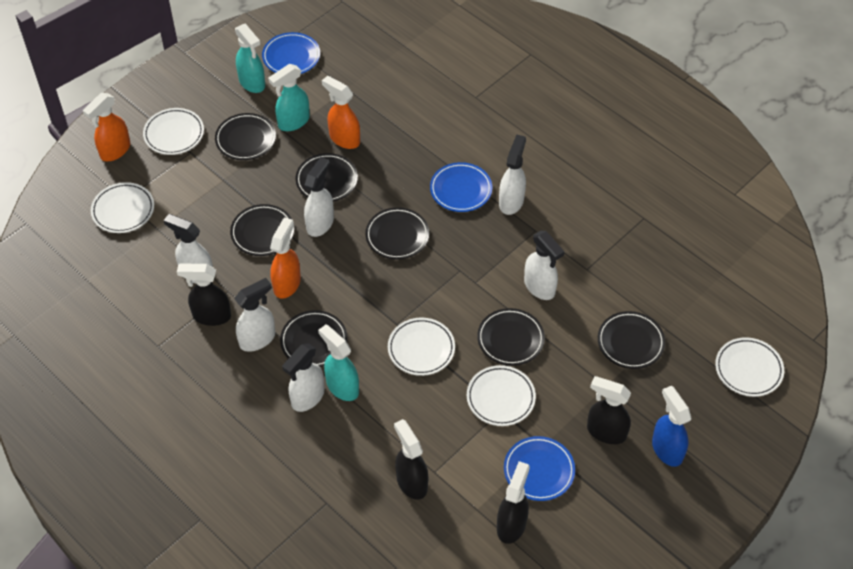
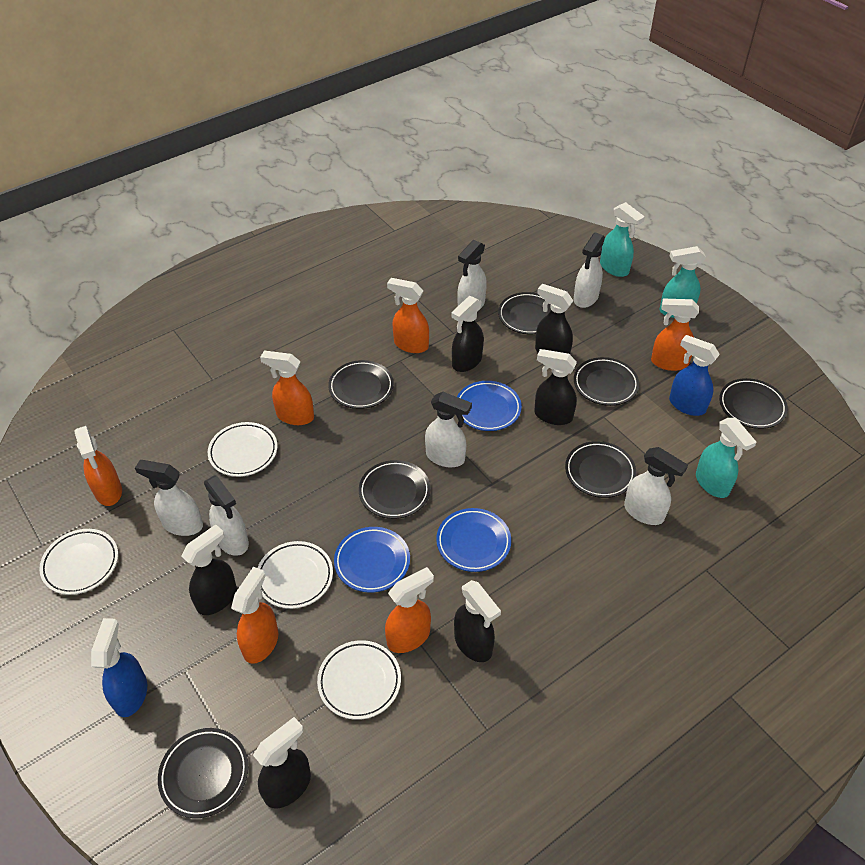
black spray bottle: [177,264,231,326] [394,419,428,500] [497,461,530,544] [587,376,631,444] = 4 -> [181,524,237,615] [253,717,311,808] [451,296,484,372] [454,580,501,662] [534,349,577,425] [535,284,573,354] = 6
blue spray bottle: [652,386,691,467] = 1 -> [91,618,147,717] [669,335,720,416] = 2
orange spray bottle: [83,93,130,161] [270,217,301,299] [322,76,360,149] = 3 -> [74,426,122,506] [231,567,278,664] [260,351,314,425] [385,567,434,653] [387,278,429,353] [651,299,699,371] = 6
white plate: [91,182,154,233] [143,108,204,155] [388,318,455,376] [467,365,536,426] [715,337,784,397] = 5 -> [39,529,118,595] [208,422,278,477] [257,541,333,609] [317,640,401,720] = 4

